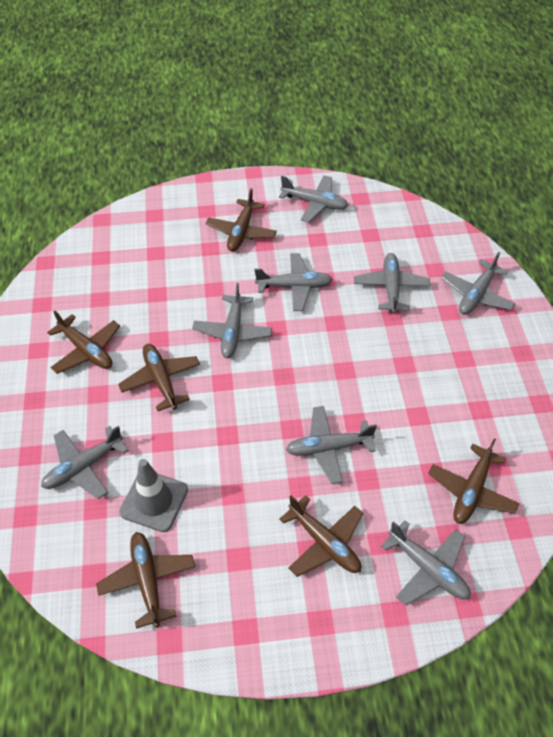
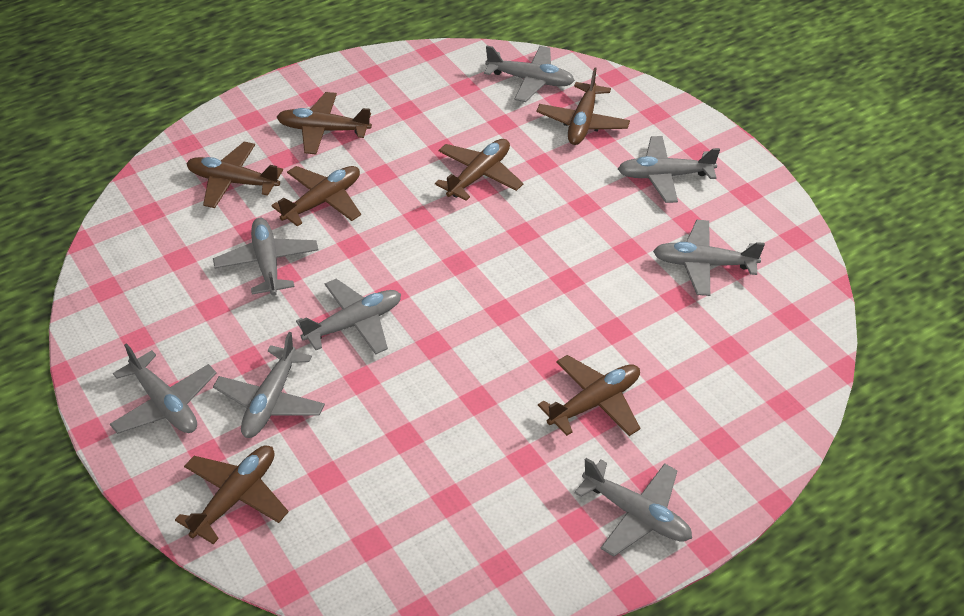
brown plane: [47,310,120,374] [96,532,195,629] [118,344,200,411] [206,188,277,251] [279,495,363,577] [428,439,519,524] = 6 -> [175,445,289,544] [186,142,283,208] [271,166,361,227] [277,92,372,154] [435,139,523,201] [537,67,630,145] [538,355,640,436] = 7
grey traffic cone: [119,459,188,532] = 1 -> none = 0

